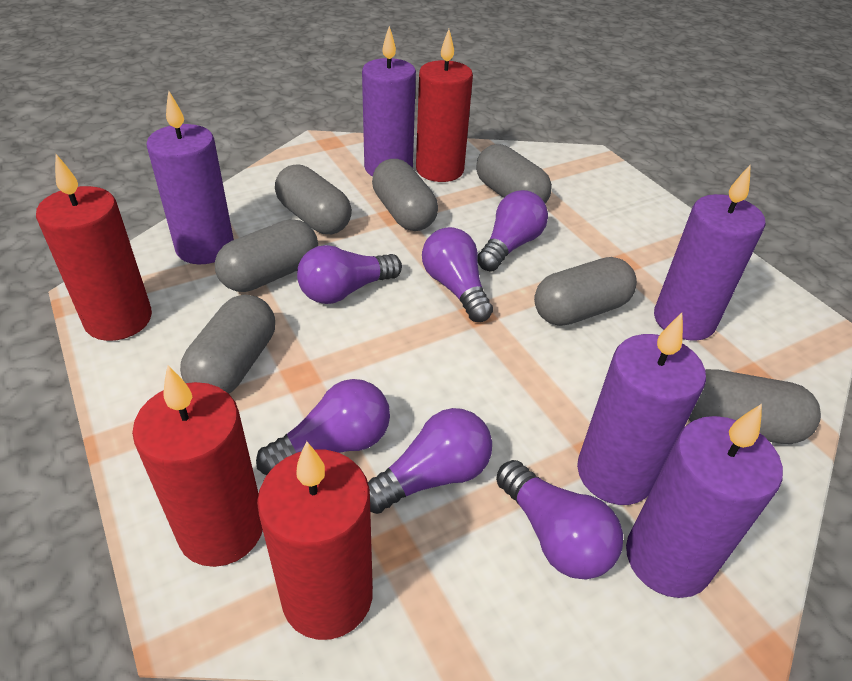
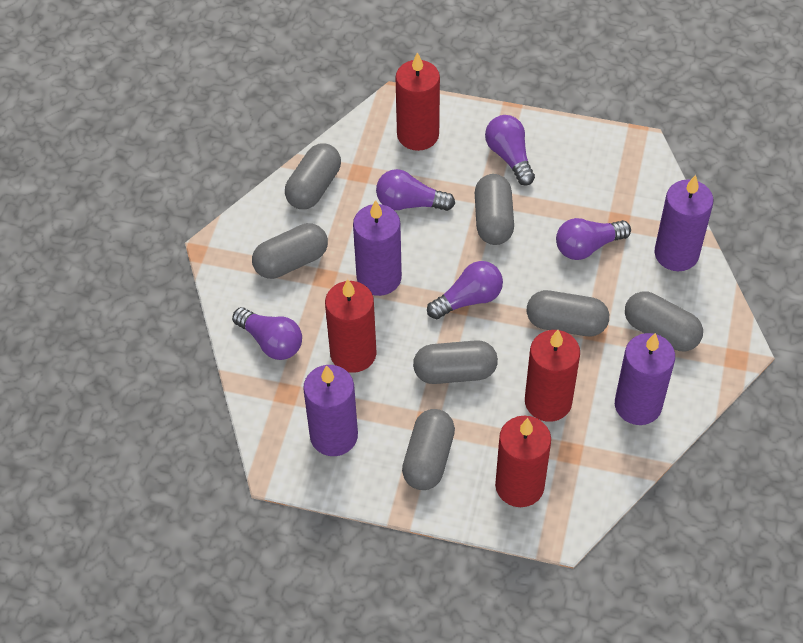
purple candle: [146,91,234,264] [362,26,416,177] [577,313,706,505] [626,404,783,598] [654,164,766,341] = 5 -> [303,365,358,456] [353,200,402,296] [615,333,675,425] [654,175,713,271] = 4
purple light bulb: [256,379,390,475] [297,245,402,304] [368,408,492,514] [422,227,493,322] [477,190,548,271] [496,460,623,580] = 6 -> [232,307,302,360] [376,169,455,211] [427,261,503,319] [485,115,535,186] [556,218,631,260] = 5

